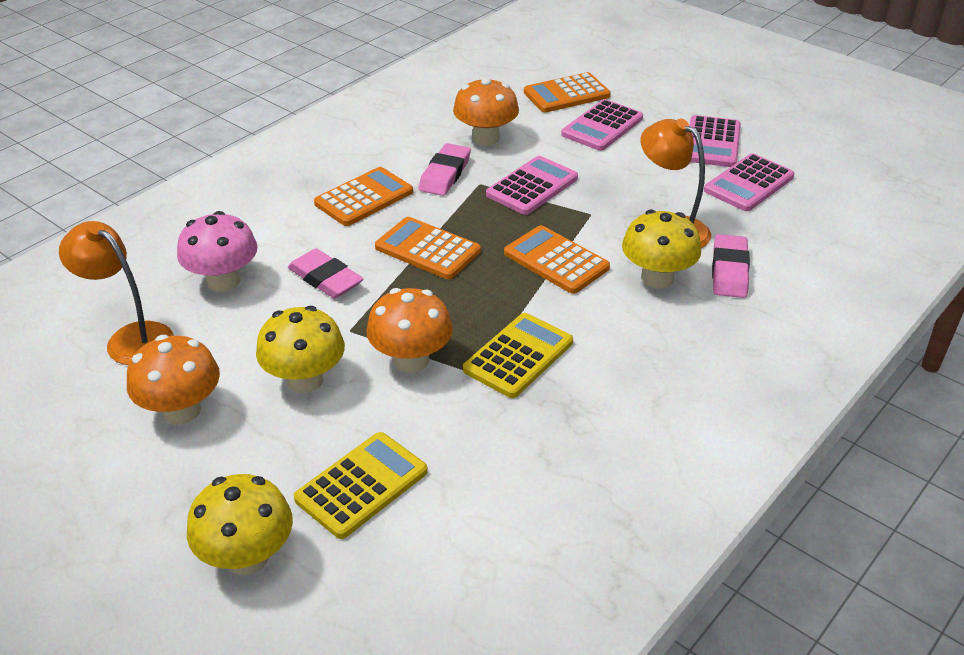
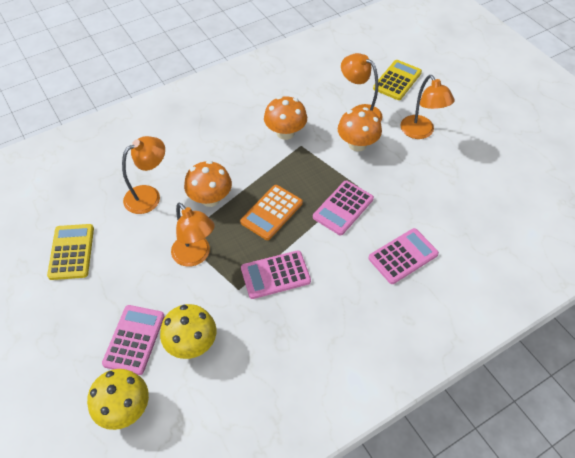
orange calculator: [314,167,413,226] [375,217,481,279] [504,225,610,294] [524,72,611,112] = 4 -> [240,185,303,240] = 1
orange lamp: [59,221,174,365] [640,119,711,248] = 2 -> [122,136,165,214] [171,203,215,267] [341,53,383,121] [400,75,455,139] = 4
pink eraser: [288,248,364,298] [419,143,471,196] [712,234,750,298] = 3 -> none = 0
pink mushroom: [177,211,257,292] = 1 -> none = 0
yellow mushroom: [187,474,293,575] [256,306,345,393] [622,209,701,289] = 3 -> [87,369,149,430] [160,304,217,359] = 2

